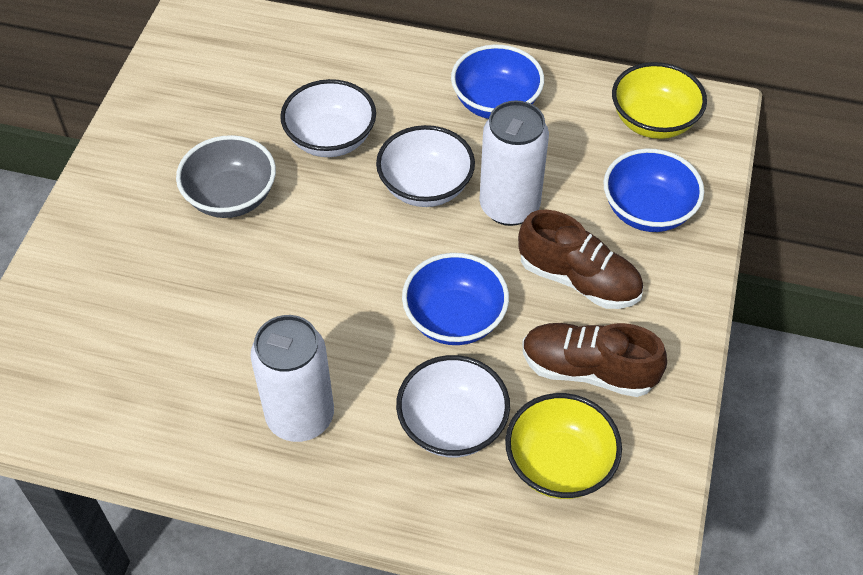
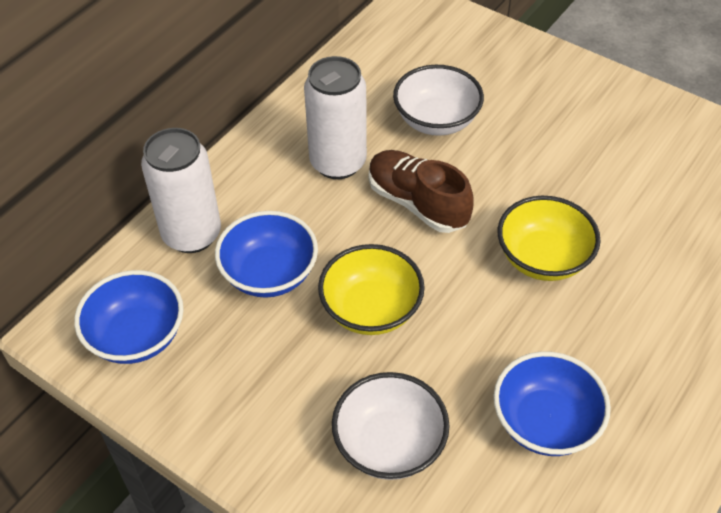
brown shoe: [518,210,643,309] [522,323,667,397] = 2 -> [369,150,474,233] = 1
grey bowl: [176,135,276,218] = 1 -> none = 0
white bowl: [280,79,376,157] [376,125,475,207] [396,355,510,457] = 3 -> [332,372,450,480] [393,65,484,136] = 2

